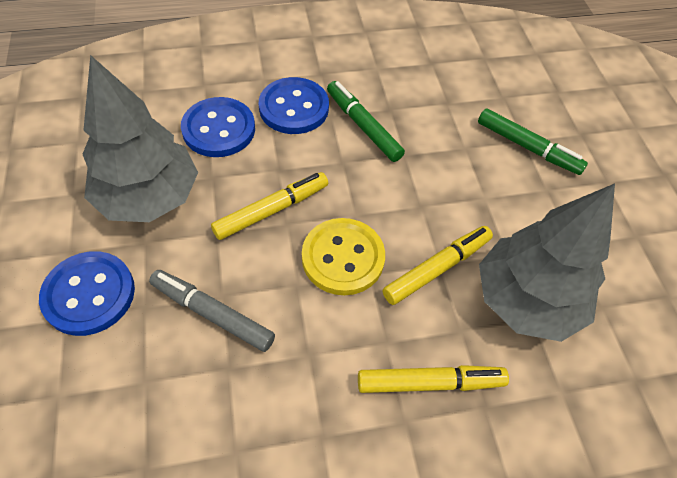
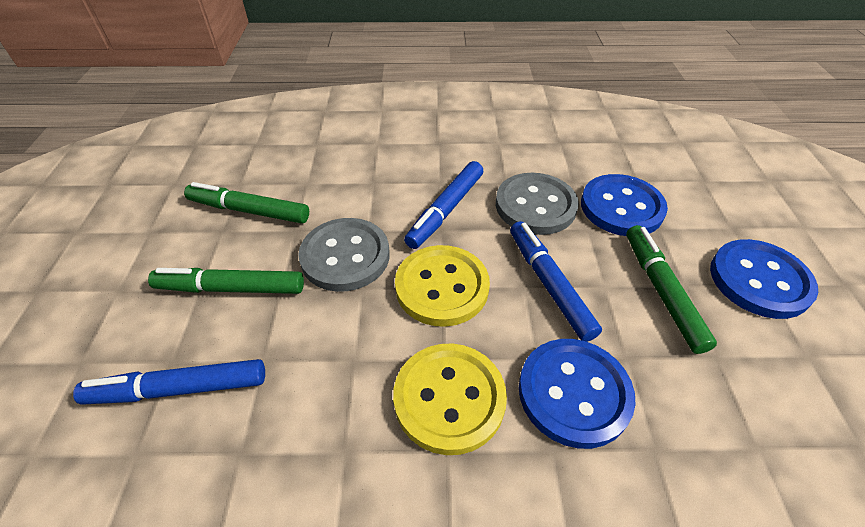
blue marker: none = 0 -> [73,359,265,405] [404,161,483,249] [510,221,602,342] = 3
green marker: [327,81,405,162] [478,109,588,175] = 2 -> [148,268,304,294] [184,182,309,224] [626,225,717,354] = 3
grey button: none = 0 -> [298,218,390,292] [496,173,579,235] = 2
grey marker: [149,270,275,352] = 1 -> none = 0
grey tree: [83,55,198,222] [479,184,615,342] = 2 -> none = 0
yellow button: [302,218,385,295] = 1 -> [393,344,507,455] [395,245,490,327] = 2
yellow marker: [211,172,328,240] [358,365,509,393] [383,226,493,305] = 3 -> none = 0

